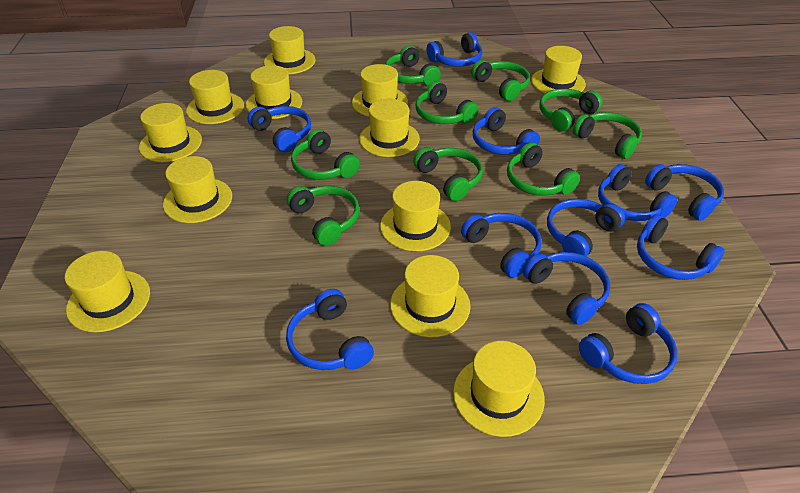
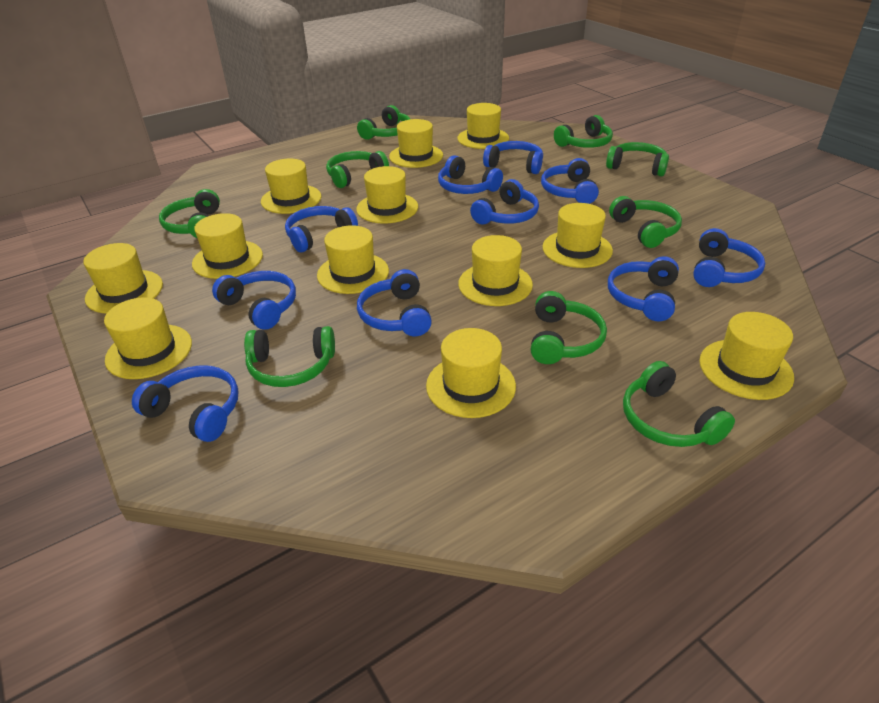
blue headphones: [248,106,311,152] [286,289,374,370] [427,32,482,67] [461,213,542,278] [473,107,540,155] [523,252,611,325] [547,199,625,257] [579,303,677,384] [598,164,677,221] [637,214,725,280] [645,164,724,221] = 11 -> [132,365,238,442] [212,271,296,330] [285,206,358,252] [357,269,432,336] [438,155,503,194] [470,179,539,225] [483,141,543,174] [541,158,599,204] [608,256,679,321] [693,228,765,287] = 10

